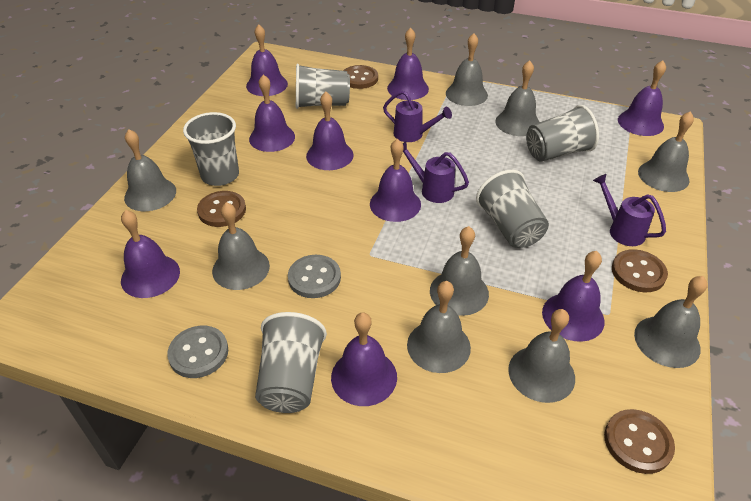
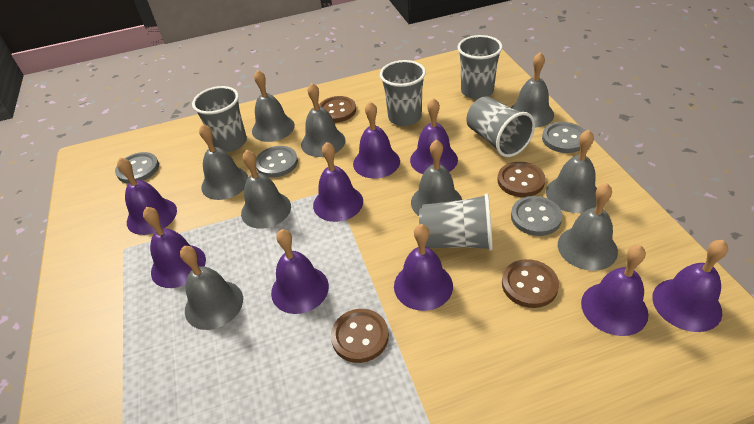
grey button: [167,326,228,378] [288,255,341,298] = 2 -> [115,152,159,184] [256,146,298,178] [511,196,563,236] [542,122,585,153] = 4
purple watering can: [383,90,452,142] [403,141,469,203] [593,174,666,246] = 3 -> none = 0

